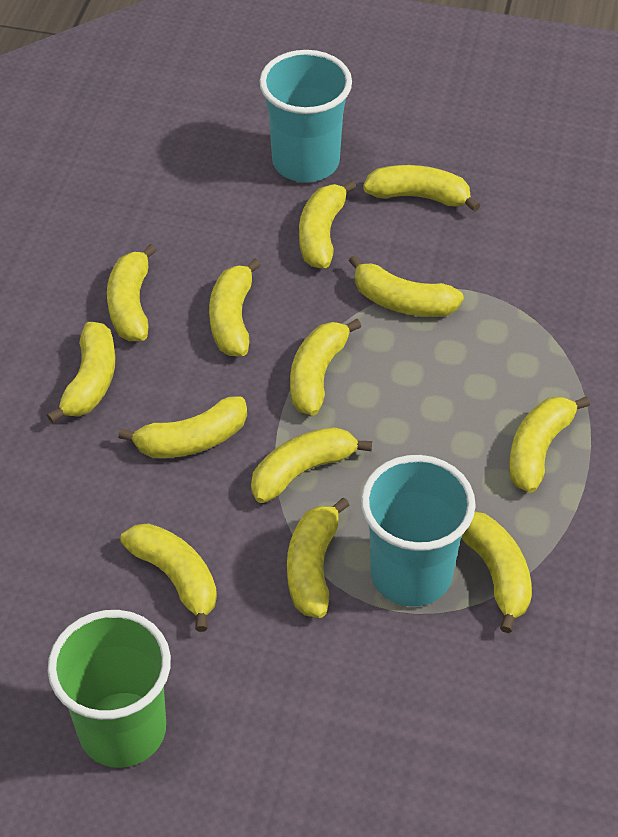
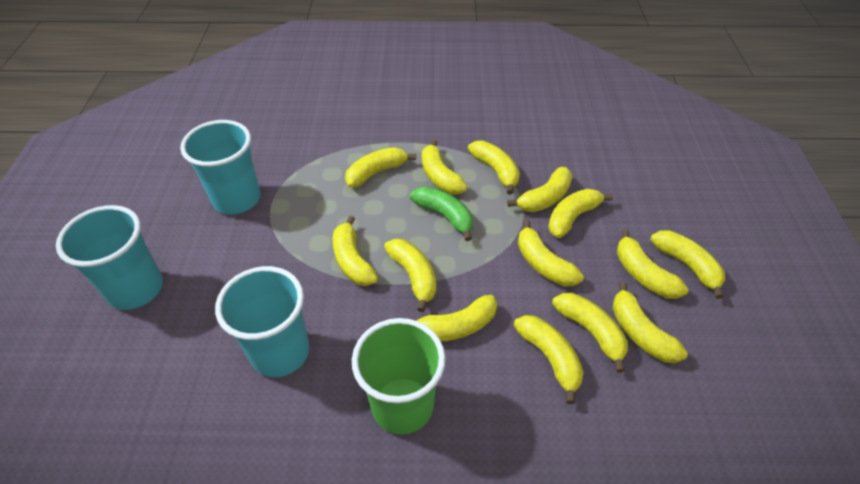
green banana: none = 0 -> [410,186,473,241] = 1
turquoise cup: [259,50,352,182] [361,455,476,606] = 2 -> [56,205,163,310] [180,120,260,214] [215,266,310,377] = 3
yellow banana: [47,322,115,423] [107,244,157,341] [118,396,247,458] [120,523,217,632] [209,258,261,356] [251,427,372,503] [287,497,350,618] [290,319,361,416] [299,180,356,268] [349,255,464,317] [363,165,480,212] [462,512,532,633] [509,396,590,493] = 13 -> [333,216,378,286] [345,147,416,188] [384,239,436,312] [416,295,497,341] [422,139,467,195] [468,141,520,195] [507,167,572,212] [514,315,583,404] [518,220,584,286] [548,189,613,238] [552,293,628,373] [612,282,688,363] [617,229,688,299] [650,230,725,299] = 14

